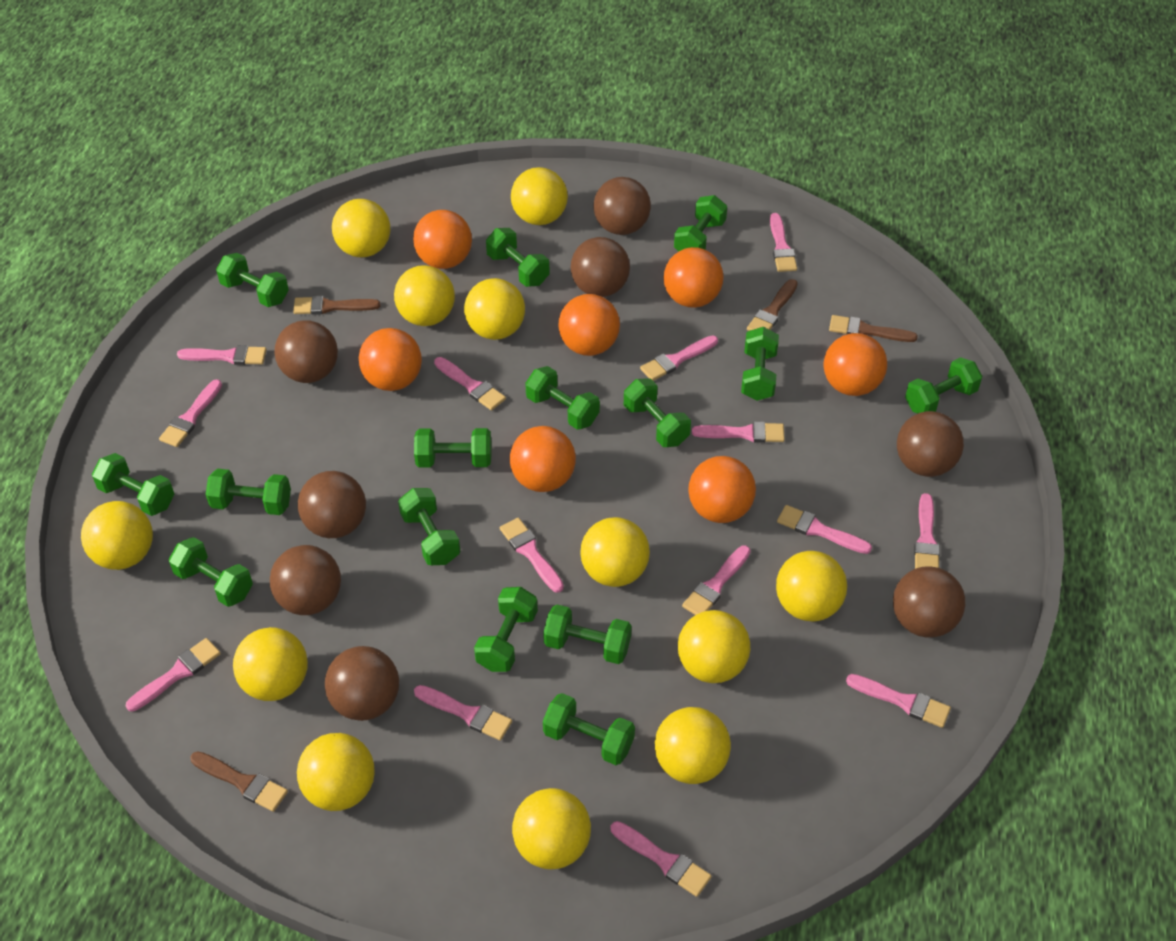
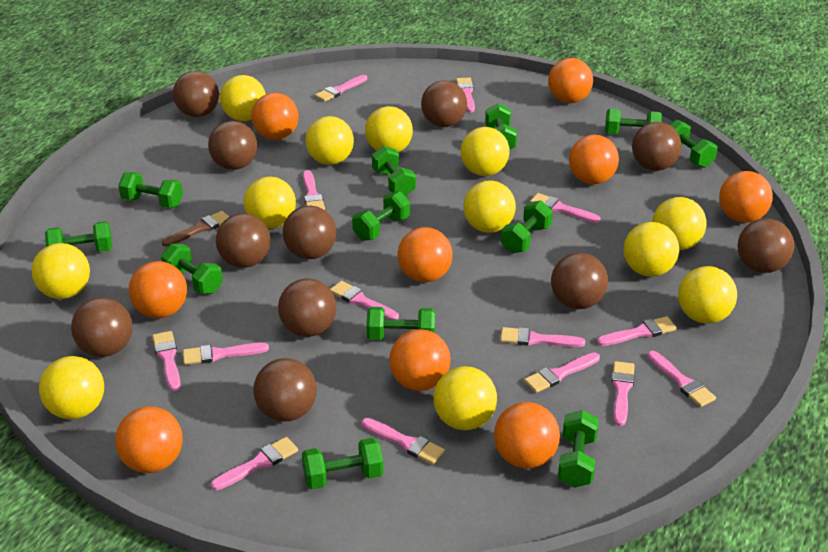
brown ball: [270,545,341,615] [274,320,338,383] [298,471,366,538] [325,646,399,721] [570,237,630,297] [593,177,651,235] [893,566,965,637] [897,411,964,477] = 8 -> [71,297,133,357] [173,71,219,117] [208,121,257,170] [216,213,271,268] [253,358,317,421] [278,279,337,337] [283,205,336,259] [421,80,467,127] [551,253,608,309] [632,122,682,171] [738,218,794,273] = 11
brown brush: [190,751,288,812] [293,296,380,315] [747,279,798,331] [829,315,918,342] = 4 -> [162,211,229,247] = 1
green dumbbell: [92,453,174,516] [169,537,253,607] [206,469,291,515] [216,253,289,307] [398,488,460,565] [414,428,491,468] [474,587,538,672] [486,228,550,287] [525,366,600,430] [543,605,632,664] [543,693,635,765] [624,378,691,447] [674,195,727,251] [741,327,779,401] [905,357,982,414] = 15 -> [45,221,112,252] [118,172,183,208] [161,244,223,294] [302,438,383,489] [352,191,410,241] [367,307,435,340] [372,146,416,196] [485,103,517,150] [501,200,553,253] [558,410,599,488] [605,109,662,134] [670,120,717,168] = 12
orange ball: [359,328,422,391] [413,210,472,269] [510,426,576,492] [558,294,620,356] [664,247,724,308] [688,456,756,523] [824,333,887,396] = 7 -> [115,406,183,473] [129,261,187,318] [251,93,299,140] [389,329,451,391] [397,227,453,282] [494,402,560,469] [548,58,593,103] [569,135,619,184] [719,171,773,223] = 9

